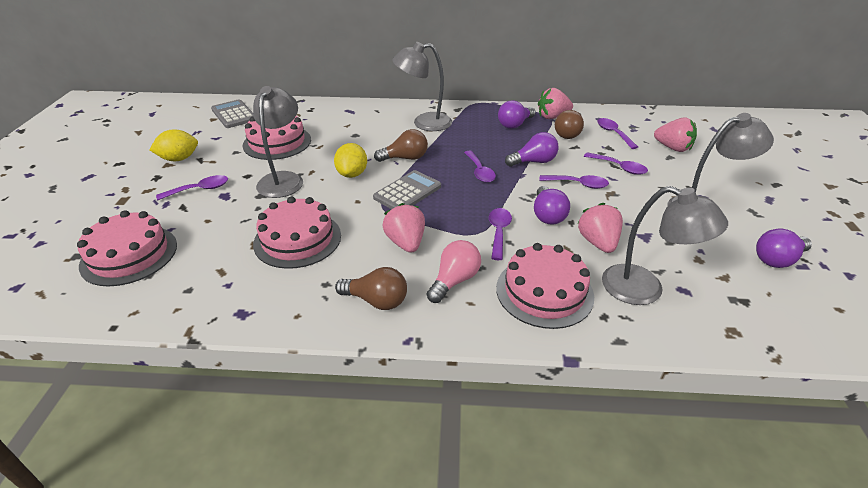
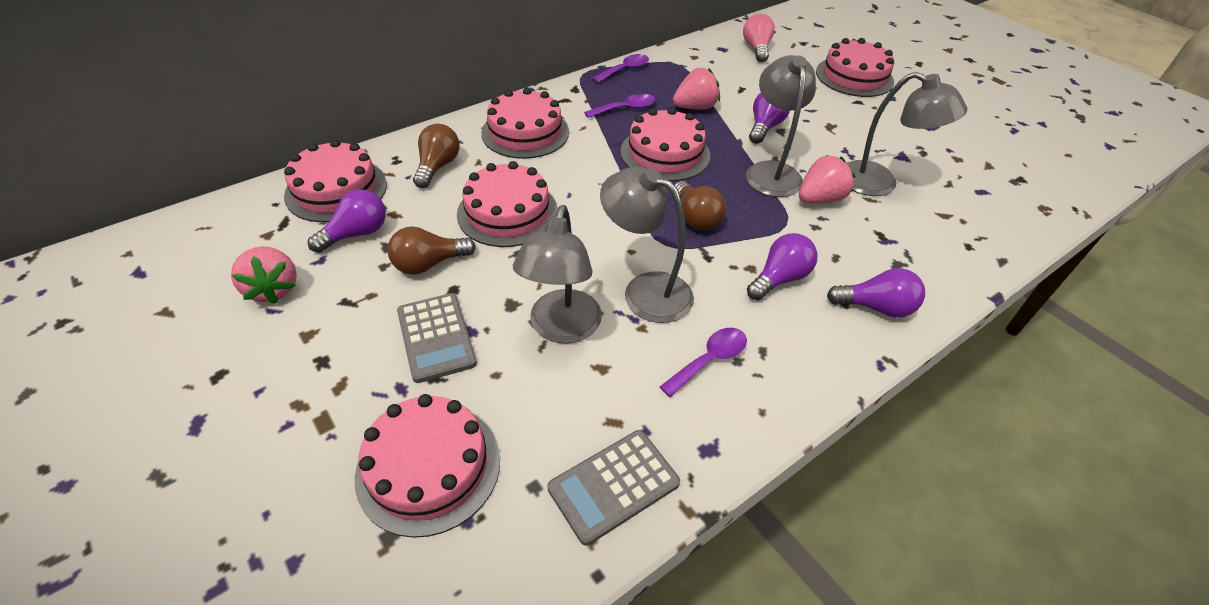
pink cake: [77,210,177,286] [243,116,311,160] [253,197,341,269] [496,243,594,329] = 4 -> [284,139,387,222] [355,394,500,538] [457,161,558,247] [481,87,569,159] [621,107,710,181] [816,38,894,97] = 6
pink strawberry: [382,203,425,253] [538,88,573,119] [578,203,623,253] [654,118,697,152] = 4 -> [231,246,297,304] [673,68,720,109] [799,155,855,203] = 3
purple spoon: [156,175,228,200] [464,150,496,183] [489,208,512,260] [539,175,609,189] [584,152,648,175] [597,118,638,149] = 6 -> [584,94,655,118] [592,54,649,83] [660,328,747,397] = 3
yellow lemon: [149,129,198,161] [334,143,367,178] = 2 -> none = 0

